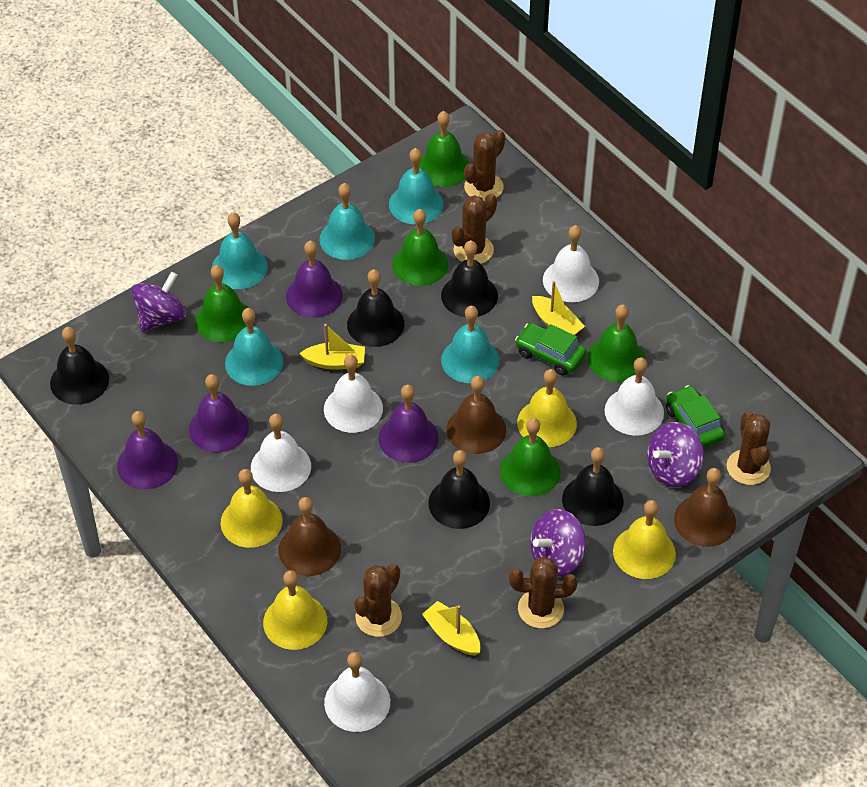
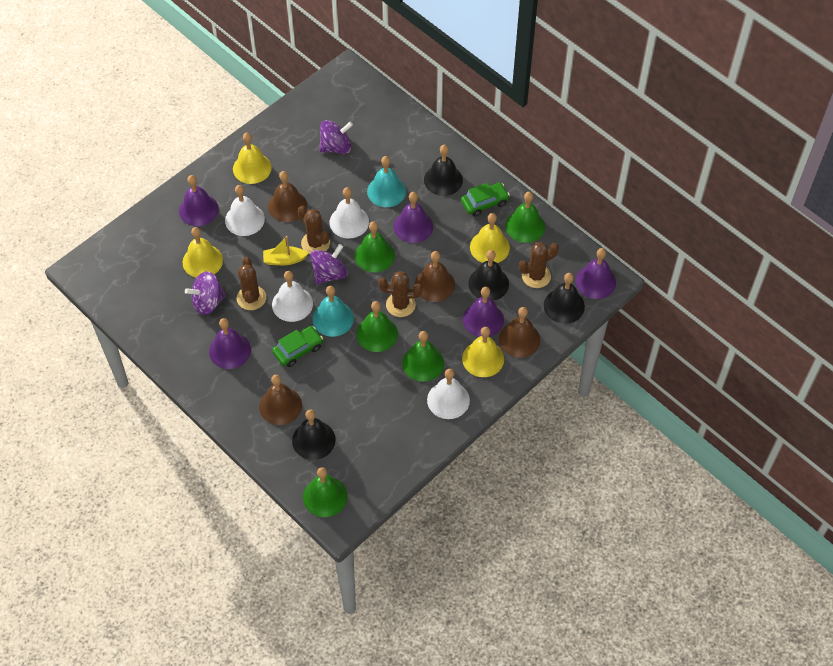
black bell: [50,327,109,405] [347,269,404,347] [428,450,490,529] [441,240,498,317] [562,447,624,526] = 5 -> [292,410,336,460] [424,145,463,196] [468,250,509,301] [544,273,585,324] = 4
brown bell: [278,497,341,576] [446,376,506,454] [674,468,736,547] = 3 -> [259,375,302,425] [268,171,307,222] [415,251,455,302] [499,307,540,358] = 4
brown cactus: [354,564,402,637] [452,193,497,264] [464,130,505,201] [509,556,578,629] [727,411,771,485] = 5 -> [237,257,266,310] [298,206,330,254] [378,271,423,317] [519,242,559,288] = 4
purple bell: [117,411,178,489] [189,374,249,452] [286,241,343,318] [379,384,439,463] = 4 -> [179,175,219,226] [209,318,251,369] [394,192,433,243] [463,287,504,337] [575,248,616,299] = 5
turquoise bell: [212,212,268,289] [225,308,283,386] [319,183,375,260] [389,148,444,224] [441,306,499,383] = 5 -> [313,286,354,337] [367,156,406,207] = 2
white bell: [251,414,311,492] [324,355,383,433] [324,652,390,732] [543,225,599,302] [604,357,664,436] = 5 -> [225,185,265,236] [272,271,313,322] [330,187,369,238] [427,369,470,419] = 4
yellow boat: [299,324,365,370] [422,601,480,656] [532,281,585,335] = 3 -> [263,236,308,265] = 1

